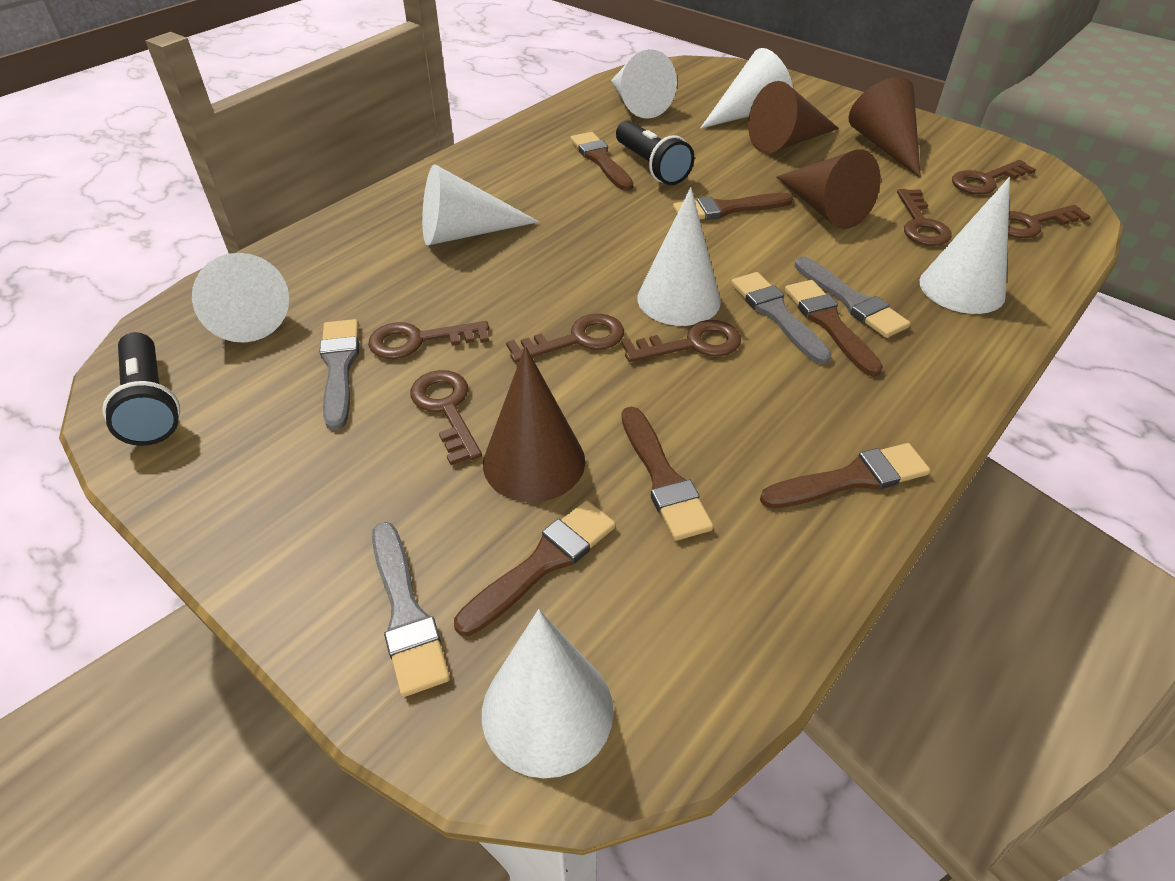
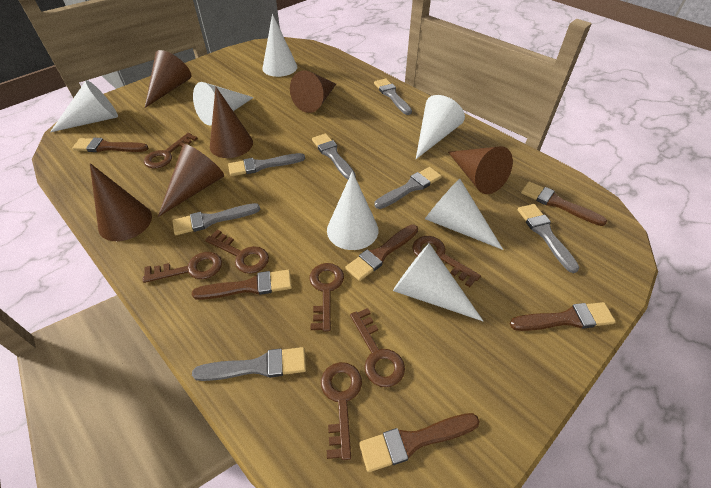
black flashlight: [102,332,180,446] [616,120,694,185] = 2 -> none = 0
brown cone: [483,346,585,502] [748,81,839,153] [776,149,880,229] [849,77,921,178] = 4 -> [90,163,152,241] [145,50,191,108] [158,144,224,217] [210,87,253,158] [290,70,336,113] [448,146,513,194] = 6
grey brush: [320,319,359,430] [372,522,450,697] [731,272,832,364] [794,256,910,338] = 4 -> [172,203,260,235] [192,347,306,381] [228,153,305,176] [312,134,356,180] [374,79,412,115] [375,167,442,209] [518,204,580,273] = 7

